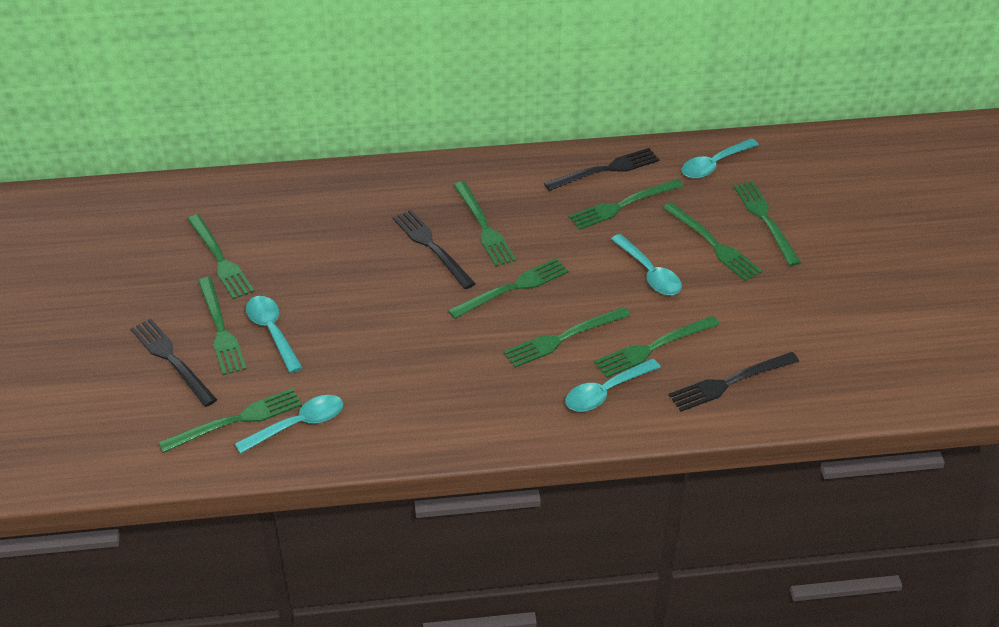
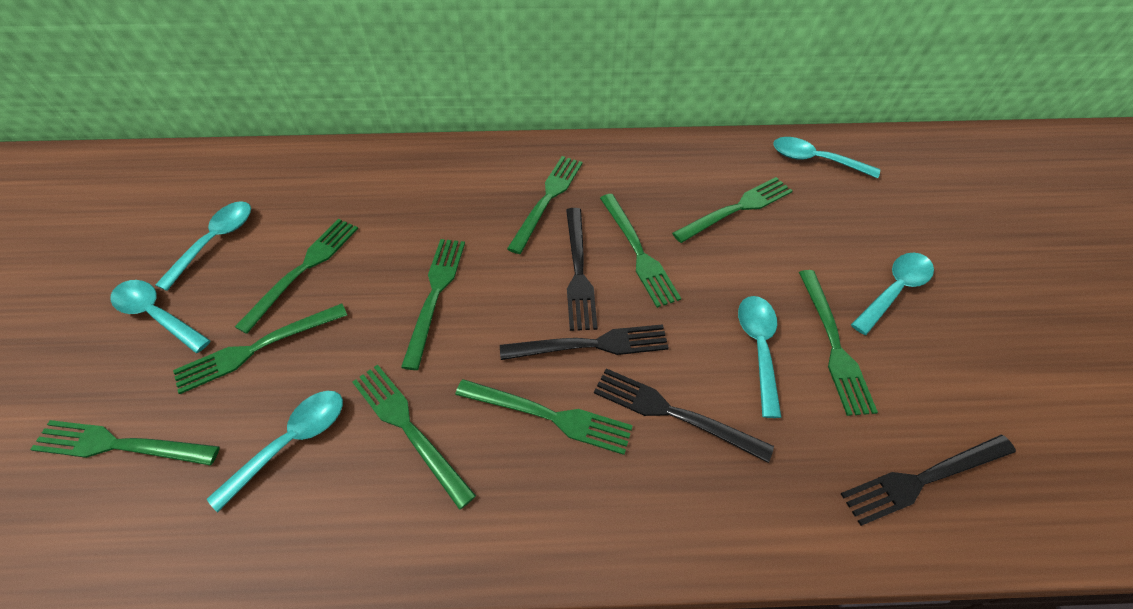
turquoise spoon: [235,395,343,454] [246,296,303,373] [565,358,661,412] [611,234,682,295] [682,138,759,179] = 5 -> [110,280,211,353] [155,201,251,291] [207,391,343,512] [738,296,782,418] [773,137,880,178] [851,253,934,335] = 6

